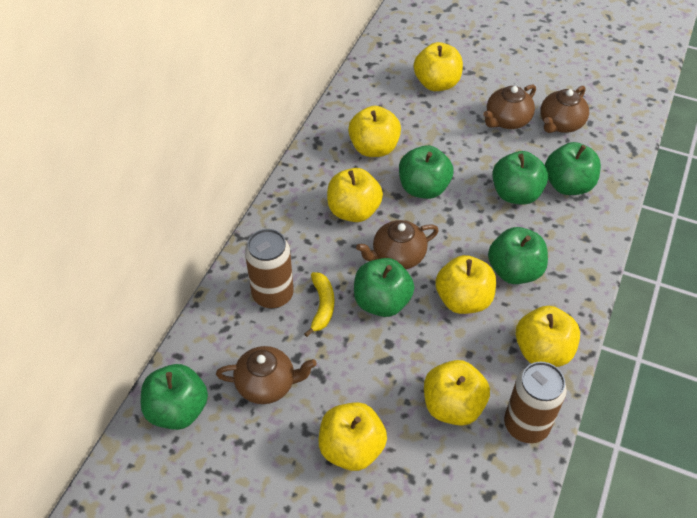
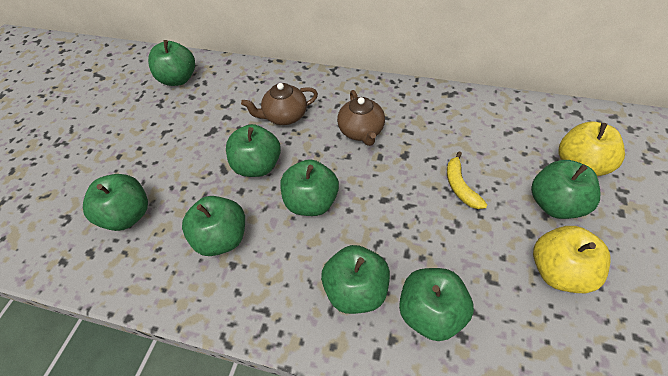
brown can: [245,229,294,309] [504,362,567,443] = 2 -> none = 0
brown teapot: [216,346,317,404] [356,220,439,269] [483,84,536,129] [540,86,589,133] = 4 -> [241,83,318,125] [337,90,385,146] = 2
green apple: [141,364,208,430] [354,258,414,317] [399,145,454,199] [488,227,548,284] [492,151,548,205] [545,142,601,195] = 6 -> [83,174,148,231] [148,40,195,86] [182,196,245,256] [226,124,281,177] [280,159,339,216] [321,245,390,314] [399,268,474,341] [531,160,600,219] = 8
yellow apple: [319,402,387,471] [327,168,383,222] [348,106,401,157] [414,42,463,91] [424,360,490,426] [435,255,496,314] [515,306,580,367] = 7 -> [533,226,611,293] [558,122,625,176] = 2

